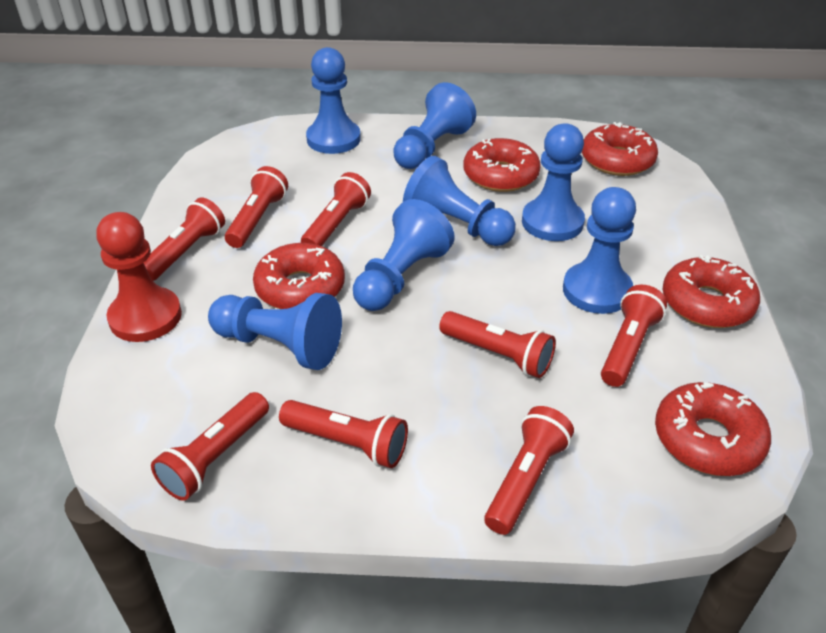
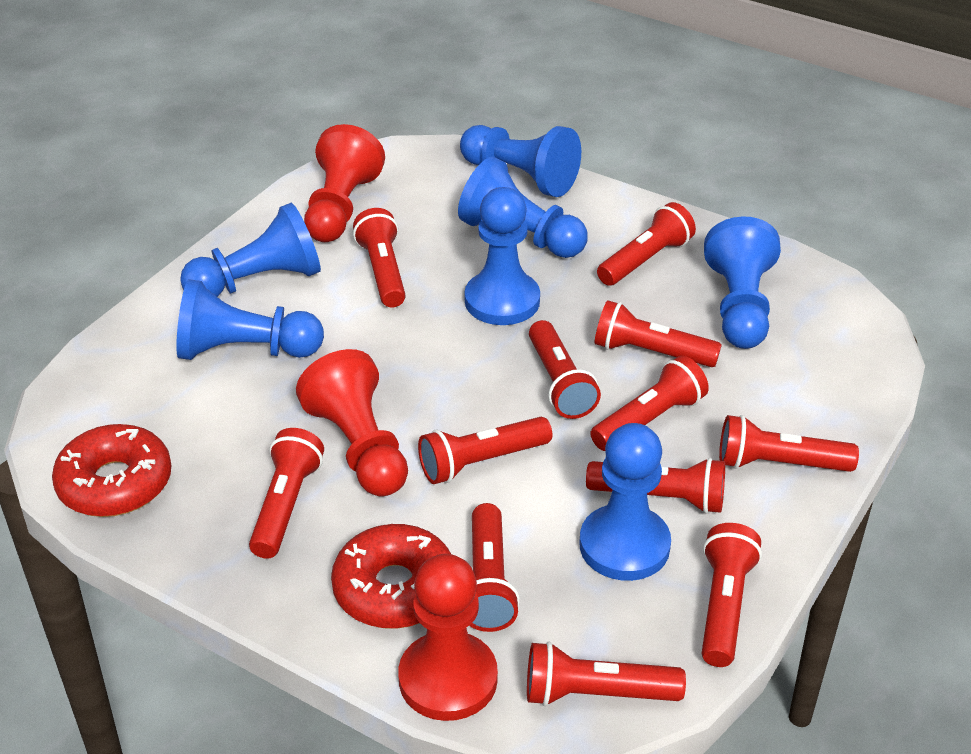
red donut: [253,243,345,309] [463,138,541,192] [582,122,658,176] [655,382,771,476] [663,255,760,328] = 5 -> [52,424,172,517] [331,524,451,629] = 2
red flashlight: [144,198,225,281] [151,392,269,501] [225,166,288,248] [279,400,408,468] [301,172,371,246] [439,311,556,378] [484,406,574,535] [601,285,667,387] = 8 -> [249,428,324,559] [353,208,406,308] [418,417,552,484] [469,503,520,632] [527,642,686,706] [529,320,601,419] [586,458,725,514] [590,356,709,451] [595,300,722,367] [597,202,696,286] [702,523,762,667] [719,415,859,472] = 12
red pawn: [96,212,182,342] = 1 -> [296,349,408,496] [304,124,385,242] [398,554,498,721] = 3

